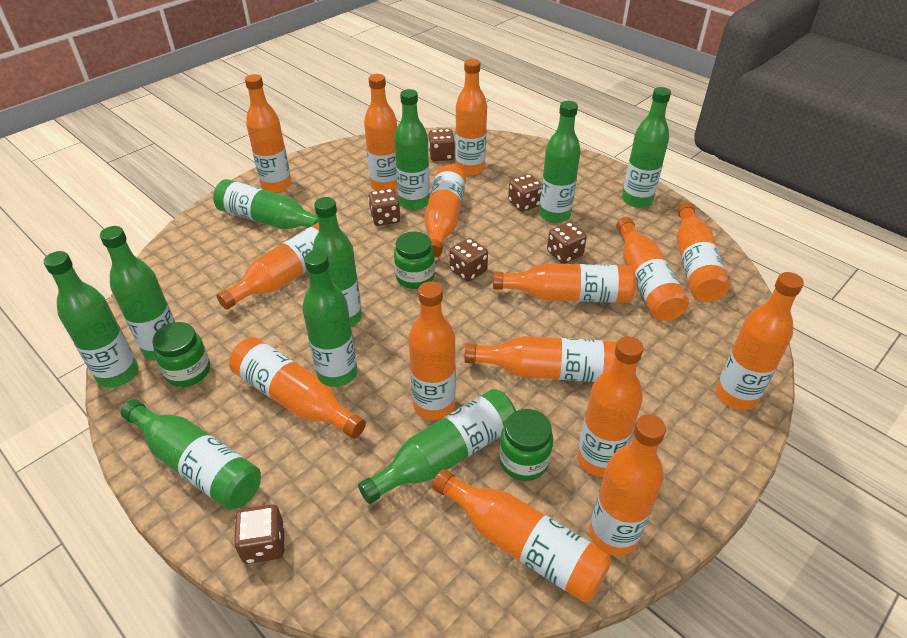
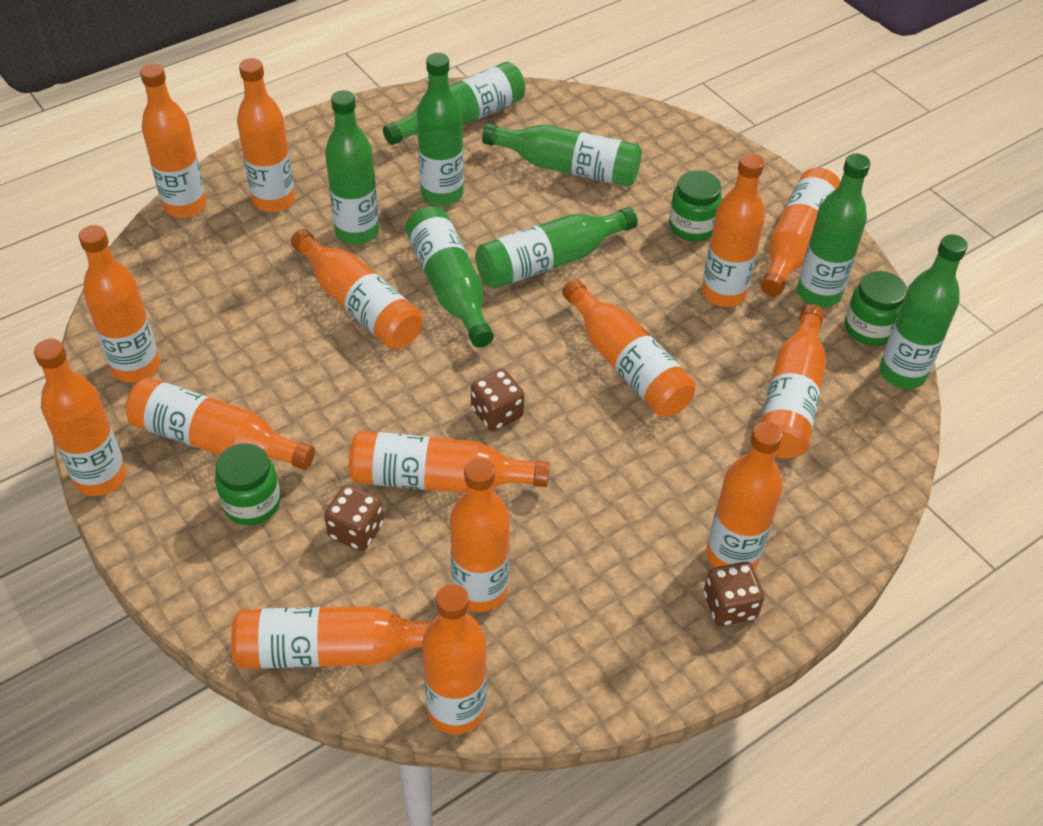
brown dice: [234,504,285,564] [368,188,401,226] [429,129,455,161] [450,238,488,282] [508,174,542,212] [547,222,587,264] = 6 -> [324,485,384,551] [471,369,524,431] [704,562,764,626] = 3
green bottle: [43,251,138,388] [100,226,175,361] [121,399,261,510] [213,179,318,229] [302,250,357,387] [312,197,362,327] [358,389,516,504] [394,89,430,210] [539,101,581,223] [622,87,671,208] = 10 -> [325,90,379,245] [383,62,525,145] [405,206,494,348] [417,53,464,206] [475,207,638,289] [482,123,642,187] [797,153,870,307] [879,234,967,389] = 8

